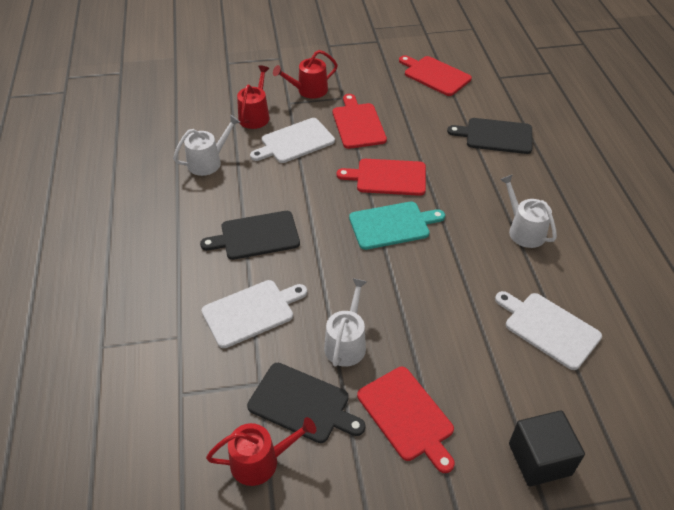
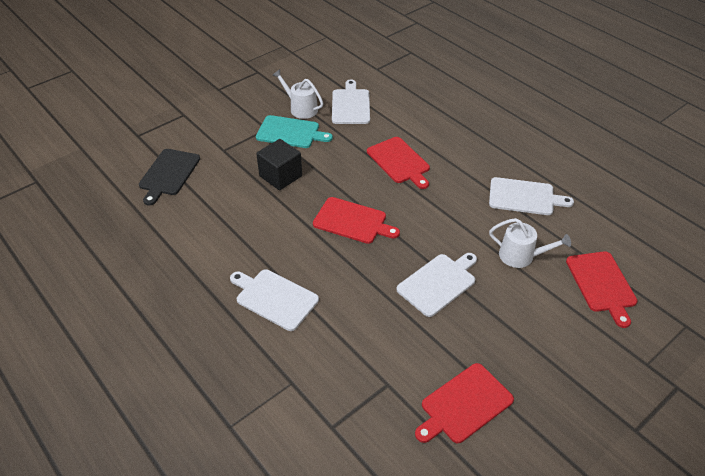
black cutting board: [200,211,300,260] [247,363,365,443] [447,118,532,154] = 3 -> [139,149,200,206] = 1
red watering can: [206,417,316,486] [237,65,269,129] [273,50,338,99] = 3 -> none = 0
white cutting board: [201,280,307,348] [250,118,335,163] [495,291,602,370] = 3 -> [230,269,319,331] [332,80,370,124] [396,253,477,317] [489,177,574,215] = 4
white watering can: [173,115,240,176] [324,278,367,367] [500,174,557,248] = 3 -> [272,69,323,119] [489,218,571,268] = 2

